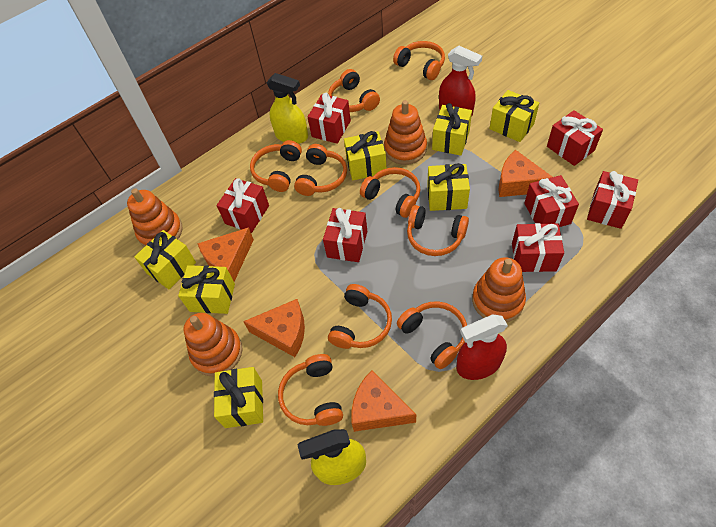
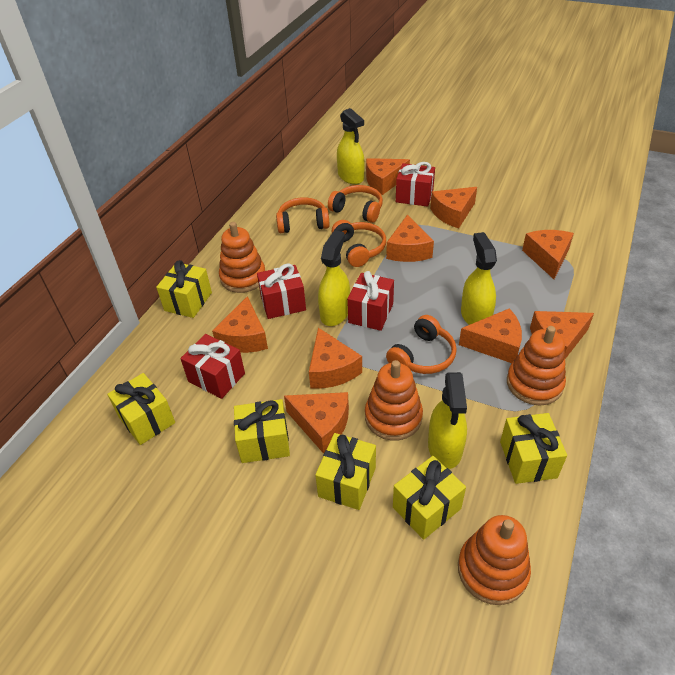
orange cheese: [197,227,254,282] [243,299,305,357] [351,370,416,432] [498,150,552,197] = 4 -> [212,296,268,353] [284,392,349,453] [309,328,362,388] [366,158,410,195] [386,215,434,262] [430,187,477,228] [459,308,522,363] [522,230,574,279] [530,311,594,359] = 9
orange headphones: [250,140,302,192] [278,354,343,426] [294,144,347,196] [328,69,380,112] [328,284,392,349] [360,167,421,218] [393,41,445,80] [397,301,467,369] [407,205,469,256] = 9 -> [276,197,330,233] [328,185,383,223] [332,220,386,267] [386,315,457,374] = 4
red gift: [217,178,269,233] [308,93,351,144] [323,208,368,262] [512,223,564,272] [524,175,579,227] [547,110,603,166] [587,171,638,229] = 7 -> [180,334,245,399] [257,263,306,319] [347,271,394,331] [396,162,435,207] = 4
red spray bottle: [439,46,482,117] [456,314,508,380] = 2 -> none = 0
yellow gift: [134,230,196,289] [178,265,235,314] [214,367,263,428] [344,131,387,180] [427,163,470,211] [432,103,472,156] [490,90,539,142] = 7 -> [107,373,175,445] [156,260,212,318] [234,399,290,463] [315,433,376,510] [393,456,466,540] [500,413,567,484] = 6
yellow spray bottle: [267,73,308,144] [298,429,366,485] = 2 -> [318,230,350,326] [337,108,365,184] [428,372,467,469] [461,232,497,325] = 4

